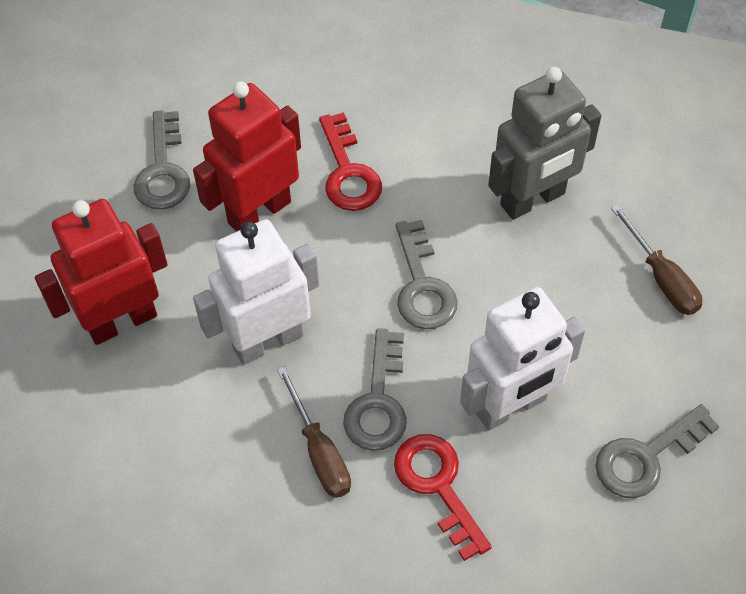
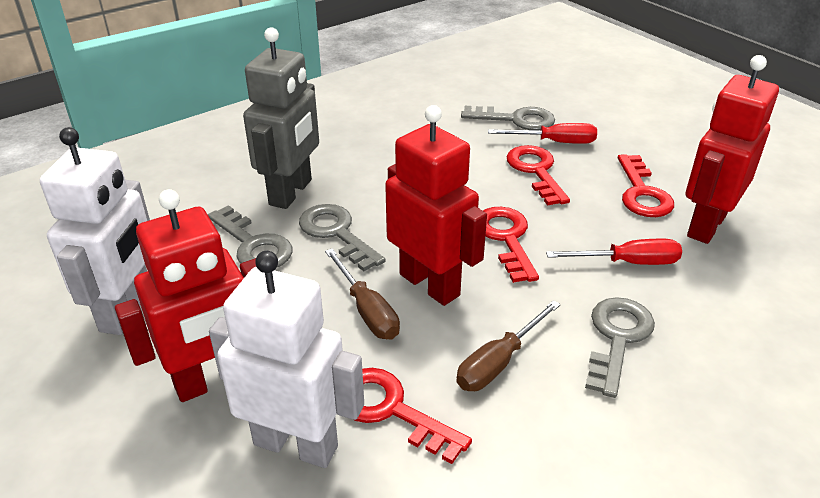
red key: [319,112,382,211] [394,434,492,561] = 2 -> [354,368,472,464] [483,207,539,283] [507,145,570,206] [618,154,674,217] = 4
red robot: [35,199,168,345] [193,82,301,232] = 2 -> [115,189,256,402] [385,105,487,306] [686,55,779,244] = 3
red screwdriver: none = 0 -> [488,123,597,144] [546,239,682,265] = 2

